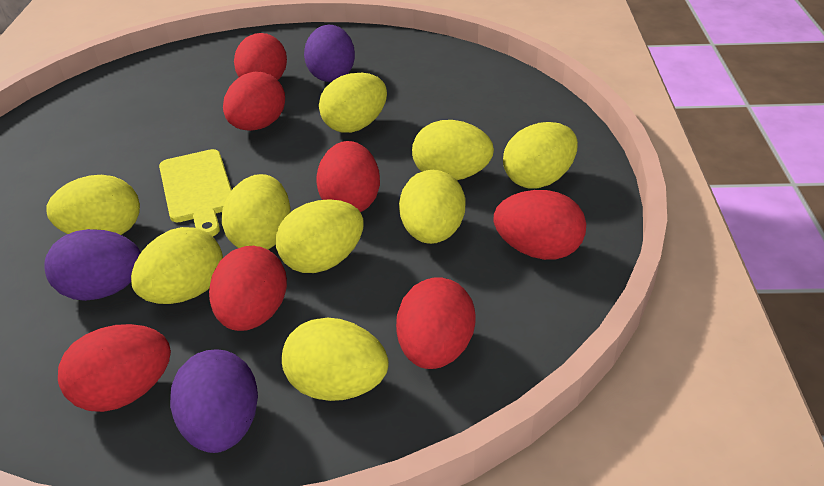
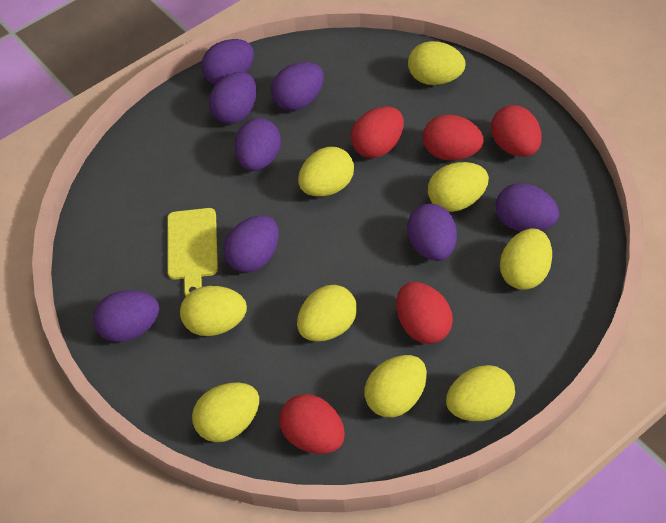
purple egg: [44,229,141,301] [170,349,258,453] [304,25,355,82] = 3 -> [93,290,159,342] [201,39,254,85] [209,72,257,124] [224,215,279,273] [234,118,281,171] [271,62,324,111] [407,204,457,261] [496,183,559,232] = 8
red egg: [58,324,171,412] [209,246,287,331] [223,72,285,131] [234,33,287,80] [316,141,380,212] [396,278,476,369] [494,190,586,260] = 7 -> [280,394,345,454] [351,107,404,158] [397,282,453,344] [423,114,484,161] [491,105,542,157] = 5

